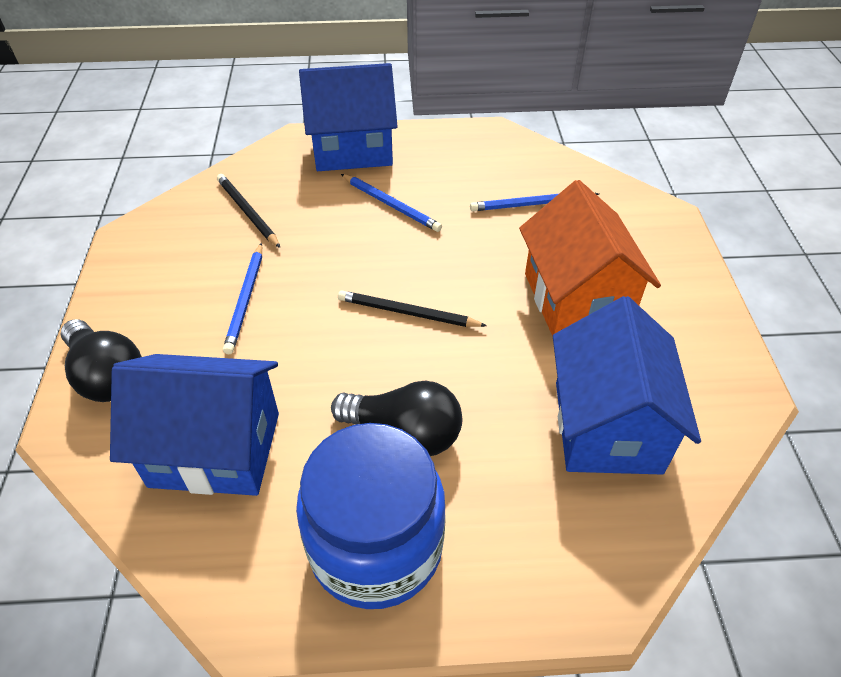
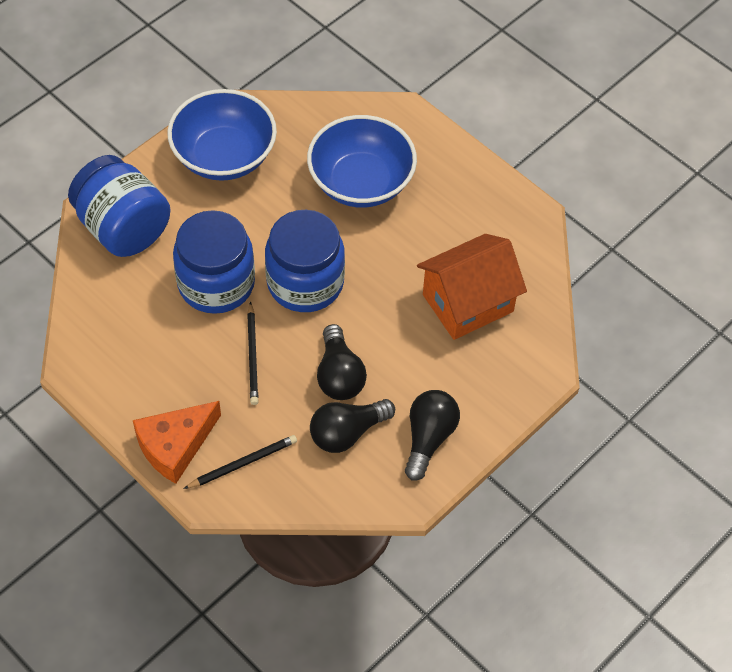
black light bulb: [60,319,142,402] [331,380,462,456] = 2 -> [310,399,395,453] [317,324,367,400] [405,390,460,481] = 3
blue bowl: none = 0 -> [167,89,277,181] [307,115,417,208] = 2
blue house: [110,354,279,496] [299,63,398,171] [553,296,701,475] = 3 -> none = 0
blue jar: [296,423,446,609] = 1 -> [68,155,171,257] [173,210,255,314] [265,210,345,312] = 3
blue pencil: [223,243,262,354] [341,174,442,232] [470,192,599,211] = 3 -> none = 0
orange cheese: none = 0 -> [133,401,221,484] = 1

